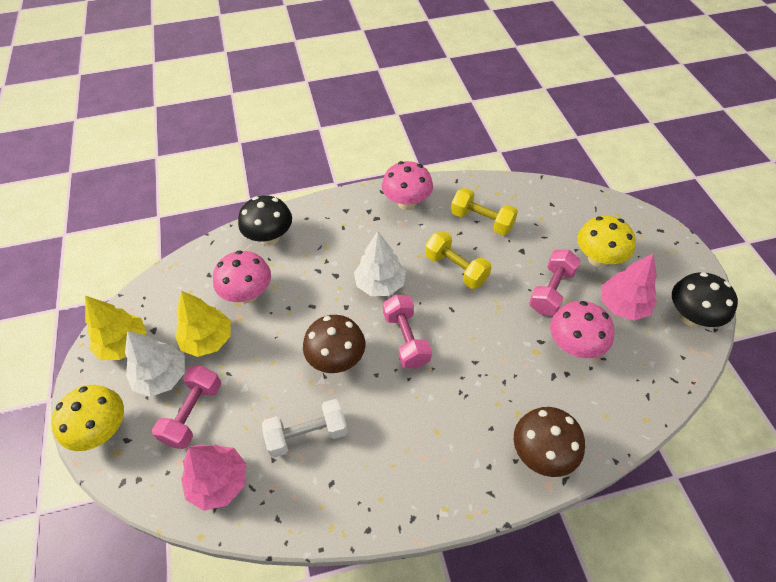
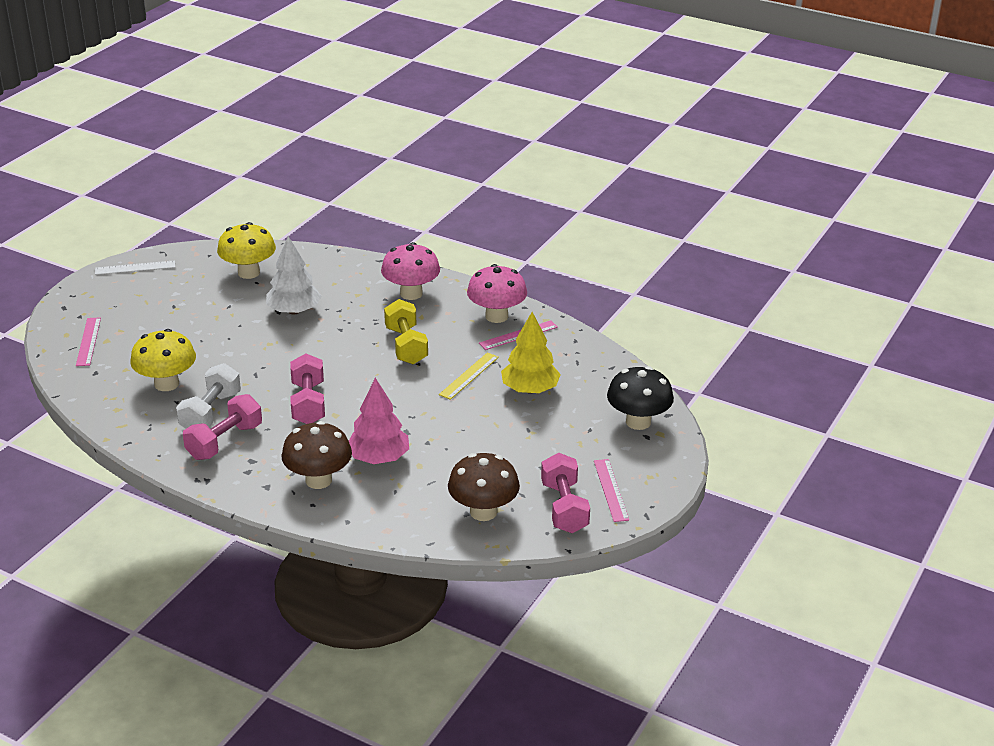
black mushroom: [238,195,292,245] [672,272,738,327] = 2 -> [607,366,674,430] = 1
pink mushroom: [213,250,271,303] [382,161,433,210] [550,301,614,358] = 3 -> [381,242,440,300] [467,264,527,323] = 2
pink ruler: none = 0 -> [76,317,101,366] [479,320,558,350] [594,459,629,522] = 3
pink tree: [181,444,247,511] [601,254,657,321] = 2 -> [349,378,409,464] = 1
white ruler: none = 0 -> [95,261,175,275] = 1
white tree: [125,331,185,397] [354,231,406,296] = 2 -> [266,236,322,315] = 1
yellow dumbbell: [425,231,492,289] [451,188,518,235] = 2 -> [384,299,428,364] = 1
yellow ruler: none = 0 -> [439,352,499,400] = 1
yellow tree: [85,296,146,360] [175,291,231,357] = 2 -> [501,312,561,394] = 1

